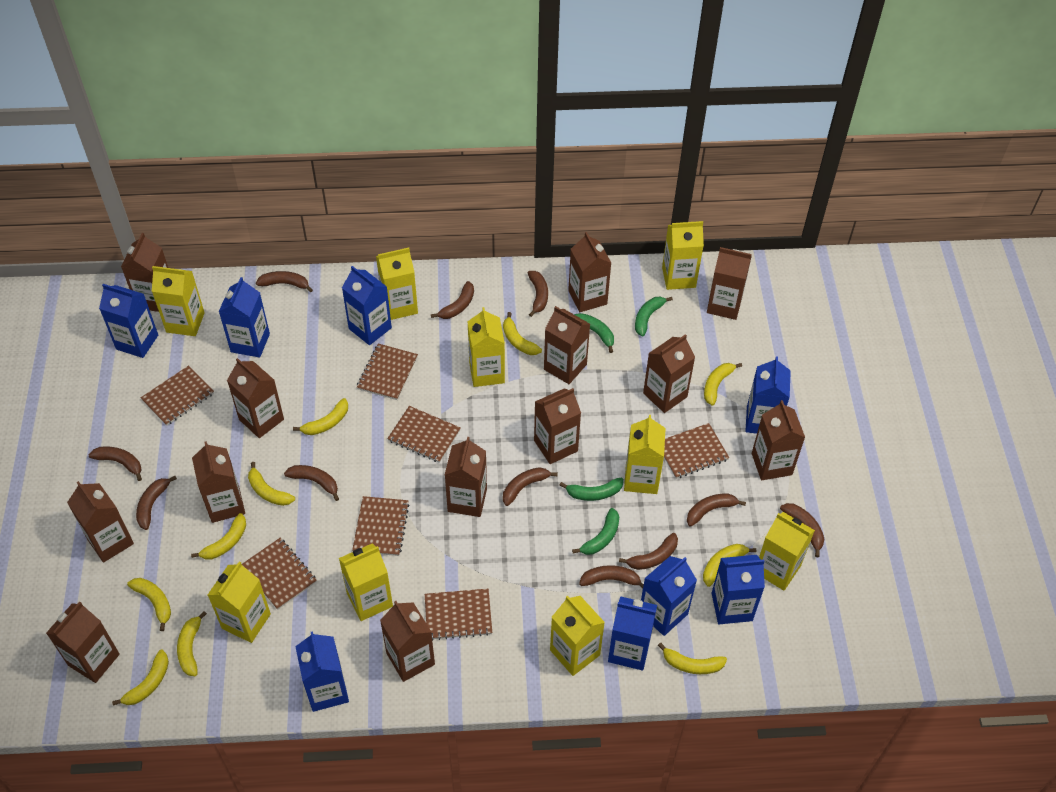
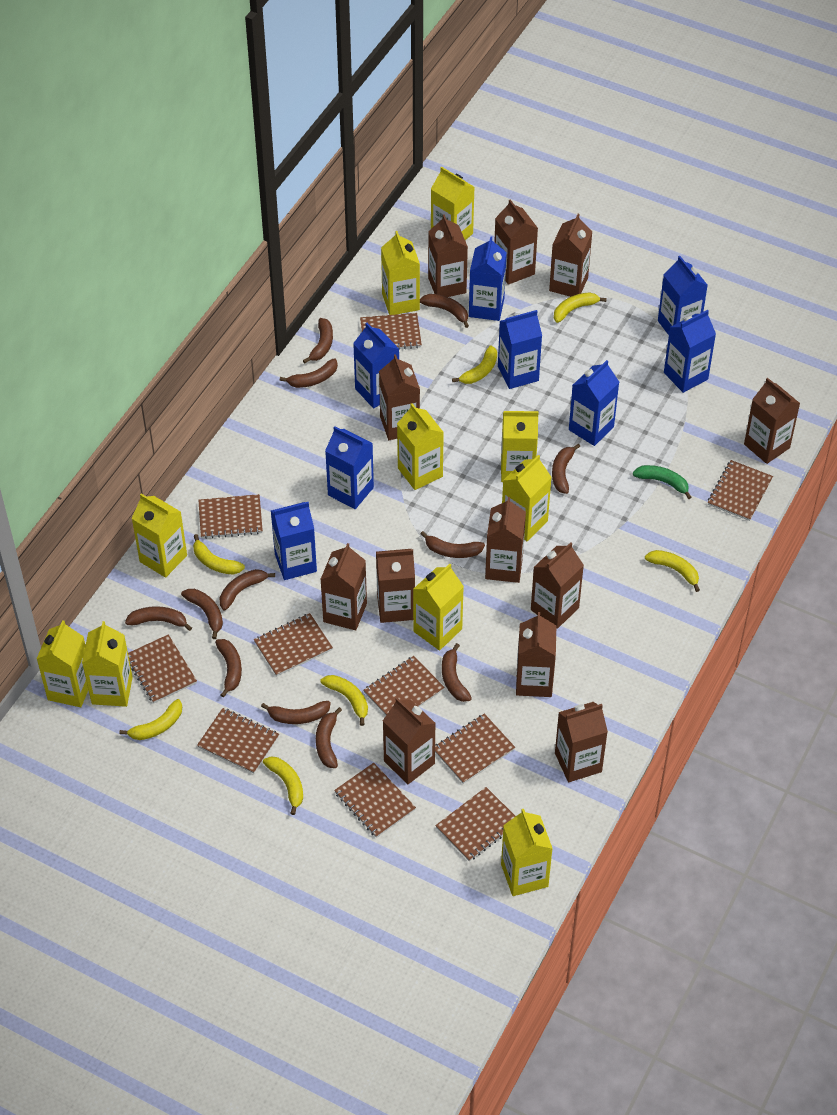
brown banana: [89,446,142,481] [136,476,177,530] [256,271,313,292] [284,465,339,501] [431,281,474,319] [503,467,558,506] [528,271,548,317] [579,565,644,588] [619,533,678,570] [687,494,746,527] [780,503,824,557] = 11 -> [125,606,192,631] [181,589,223,639] [215,639,242,698] [220,569,275,611] [261,701,331,724] [280,359,338,388] [303,318,333,364] [316,707,342,768] [420,294,469,328] [421,531,485,558] [442,643,472,702] [552,444,580,494] = 12
brown carton: [46,602,120,683] [67,481,134,562] [121,233,168,312] [192,441,245,523] [227,358,284,438] [380,601,435,682] [445,437,487,517] [534,388,581,464] [544,306,590,384] [568,232,611,312] [643,334,695,413] [707,247,752,320] [752,400,805,480] = 13 -> [320,543,367,630] [376,549,415,623] [379,354,420,440] [383,698,436,784] [428,214,468,297] [485,497,526,583] [494,199,538,285] [516,612,556,697] [531,542,584,629] [549,214,593,297] [555,702,608,782] [744,378,800,464] = 12
brown notebook: [141,366,214,426] [242,538,317,610] [352,496,410,556] [357,344,418,400] [387,406,461,463] [425,589,492,640] [664,423,729,479] = 7 -> [128,635,197,703] [197,708,279,774] [198,494,263,539] [254,613,333,676] [334,763,416,838] [360,313,422,350] [364,656,445,715] [435,714,515,784] [435,787,516,861] [708,460,773,521] = 10
green banana: [560,478,623,501] [572,508,619,555] [574,313,614,353] [635,297,673,336] = 4 -> [633,465,692,499] = 1
yellow banana: [112,650,169,706] [127,578,171,631] [177,611,207,676] [191,513,246,559] [248,462,295,506] [293,398,348,435] [503,312,542,355] [658,642,727,674] [703,544,756,587] [704,363,742,406] = 10 -> [120,699,182,740] [193,534,245,575] [263,757,303,815] [320,675,368,726] [452,345,497,384] [554,292,607,323] [645,550,700,592] = 7
yellow carton: [152,266,205,336] [208,561,271,643] [339,543,393,621] [376,248,418,320] [467,307,505,387] [550,596,605,676] [624,415,666,494] [662,221,704,290] [759,512,815,590] = 9 -> [37,620,88,707] [82,621,133,707] [131,494,187,578] [381,231,420,315] [397,403,444,490] [413,564,464,650] [431,167,474,240] [501,411,538,482] [501,809,553,896] [502,455,552,541] = 10

